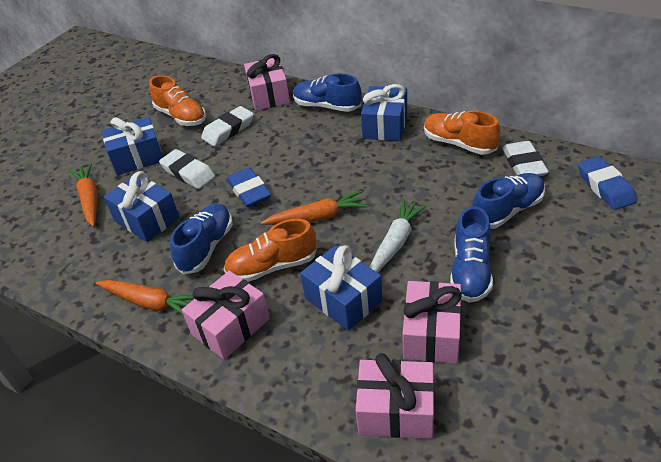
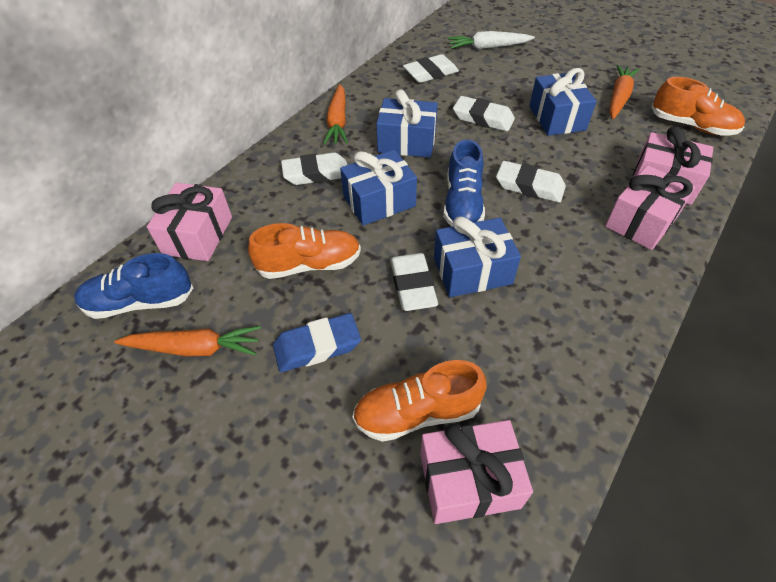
blue eraser: [227,167,271,207] [578,156,637,210] = 2 -> [273,313,361,372] = 1
blue shoe: [170,204,233,275] [293,73,362,112] [450,206,493,303] [473,173,545,229] = 4 -> [74,253,193,319] [443,139,485,227] = 2
white eraser: [159,149,215,189] [201,106,254,146] [502,141,549,176] = 3 -> [281,153,347,185] [390,253,438,311] [403,54,459,83] [453,96,515,132] [496,161,566,203] = 5

